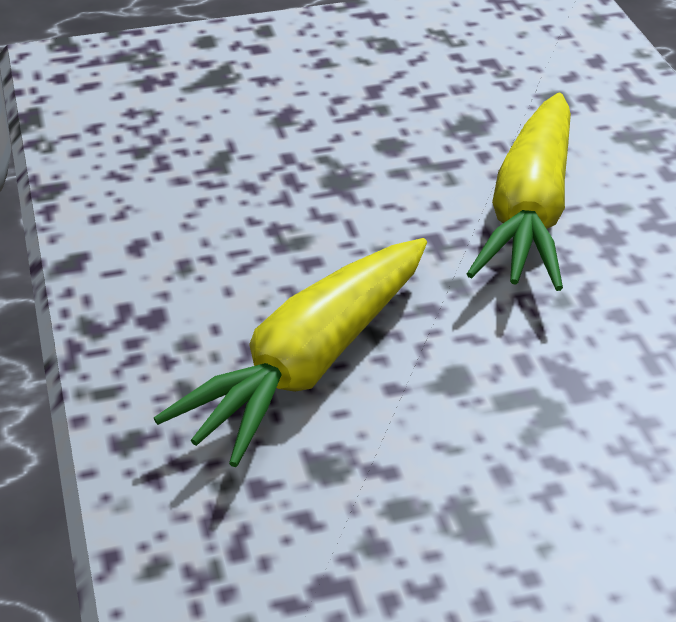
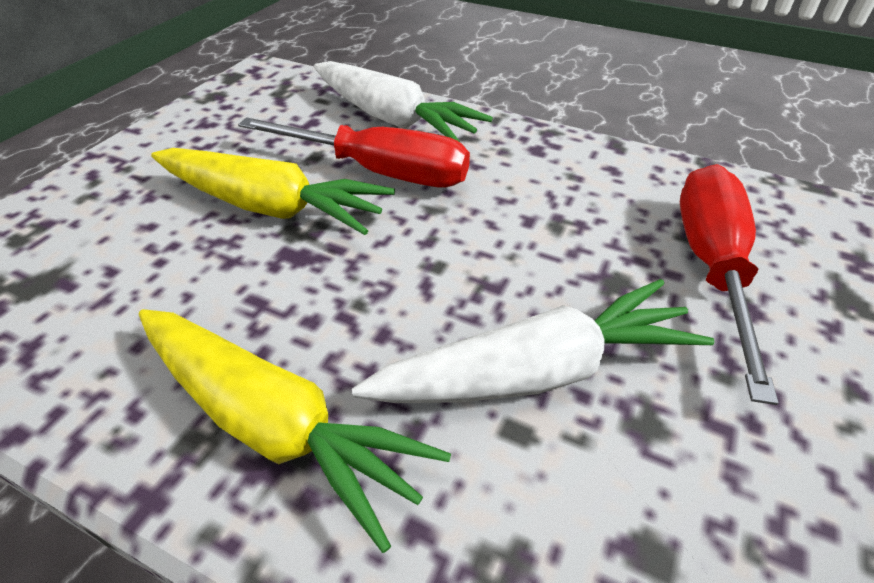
red screwdriver: none = 0 -> [238,117,470,187] [680,164,779,405] = 2
white carrot: none = 0 -> [314,61,493,142] [352,279,715,403] = 2

